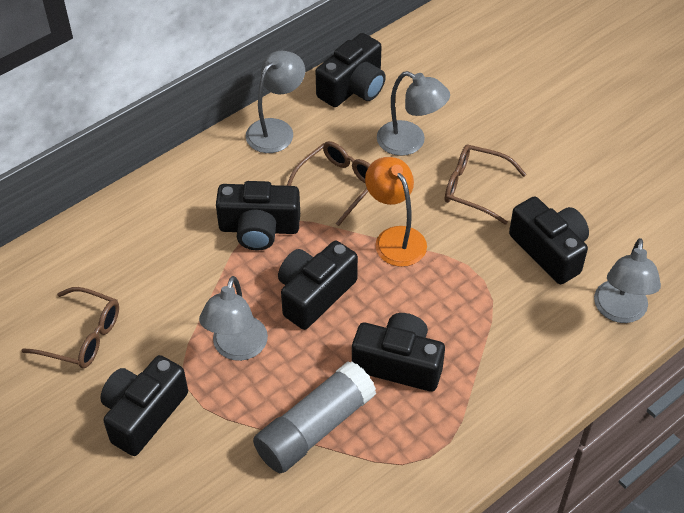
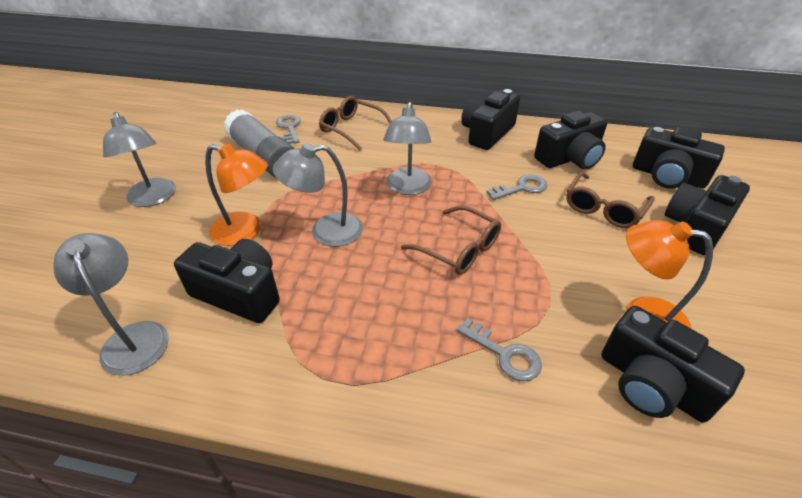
grey key: none = 0 -> [276,115,301,144] [456,318,542,381] [486,174,548,200] = 3
orange lamp: [365,157,427,267] = 1 -> [205,144,268,246] [626,220,713,328] = 2

